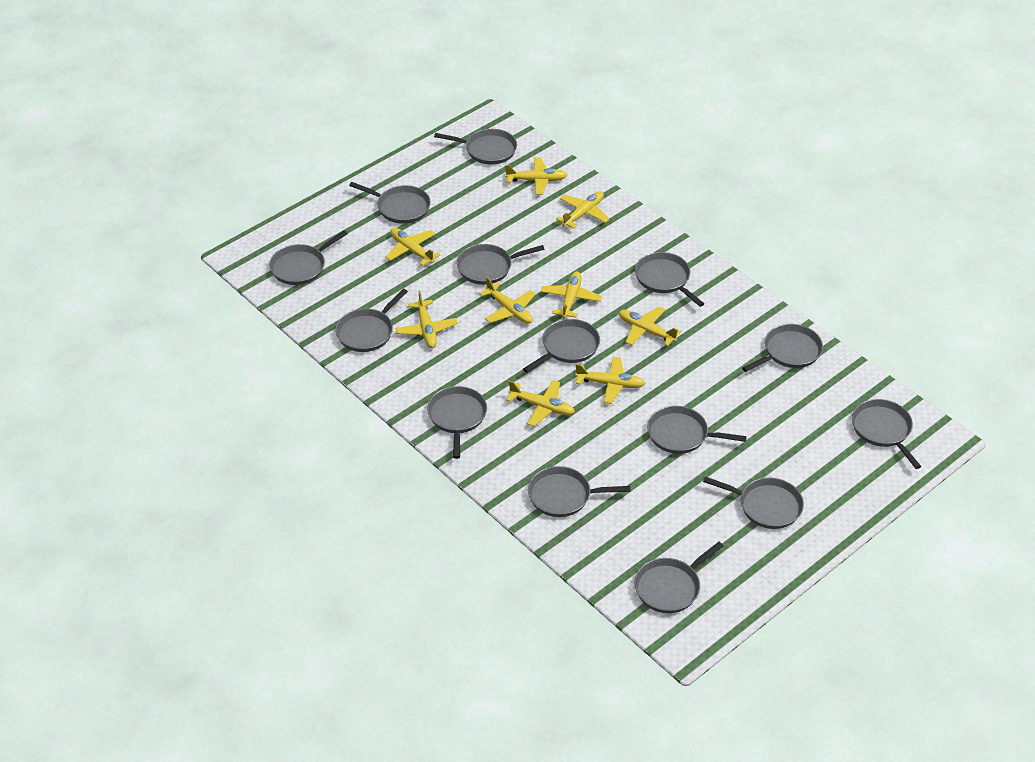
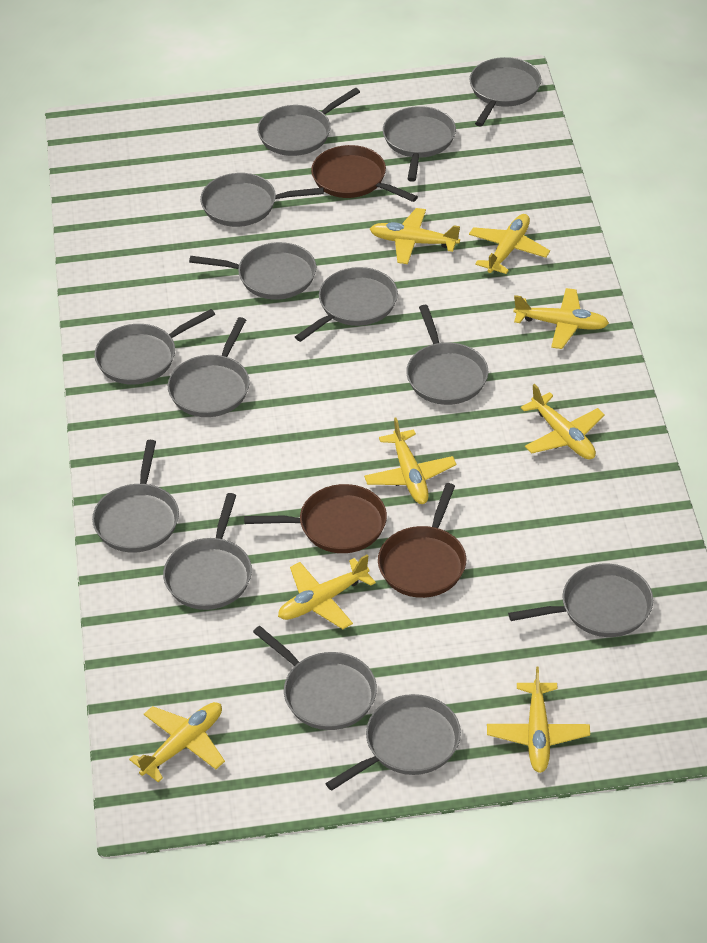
brown pan: none = 0 -> [244,484,387,553] [311,145,418,202] [378,483,466,598] = 3
yellow plane: [385,228,441,266] [396,291,458,348] [479,277,536,324] [505,158,567,195] [506,380,575,427] [541,271,602,318] [556,191,610,229] [575,357,645,404] [619,307,681,346] = 9 -> [129,702,225,782] [278,555,376,629] [364,417,456,504] [370,208,460,264] [469,214,550,274] [487,667,590,773] [514,288,609,349] [521,384,605,459] = 8

